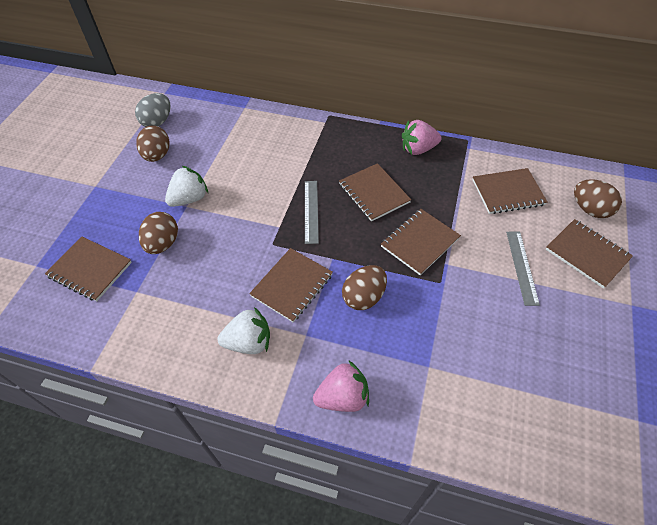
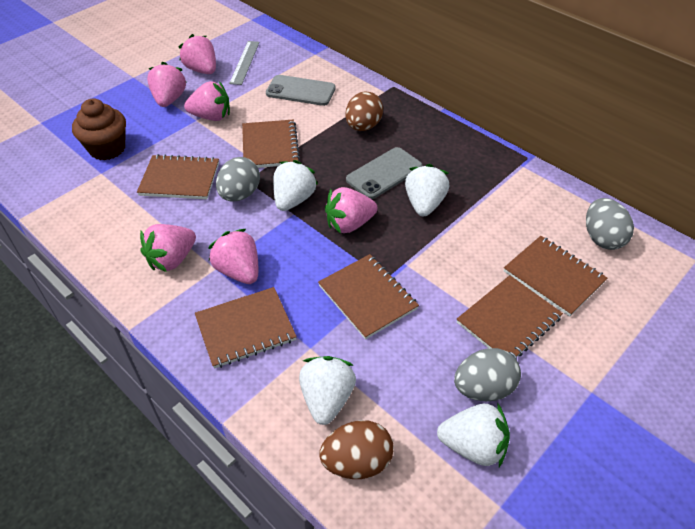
brown cupcake: none = 0 -> [72,98,126,160] = 1
brown egg: [136,125,170,162] [139,212,178,254] [342,265,387,310] [574,179,622,218] = 4 -> [319,420,394,479] [345,91,383,131] = 2
grey egg: [135,93,171,127] = 1 -> [216,157,260,202] [454,348,521,401] [586,198,634,250] = 3
grey phone: none = 0 -> [266,75,336,106] [346,147,422,199] = 2
grey ruler: [305,181,319,244] [506,232,540,306] = 2 -> [229,41,260,85] = 1
pink strawberry: [313,360,369,412] [402,120,441,155] = 2 -> [140,224,196,272] [147,62,186,107] [179,34,216,74] [184,81,230,121] [208,229,258,284] [325,187,378,234] = 6
white strawberry: [165,166,208,207] [217,307,270,354] = 2 -> [273,160,318,211] [299,356,356,425] [405,164,449,216] [437,403,510,467] = 4

